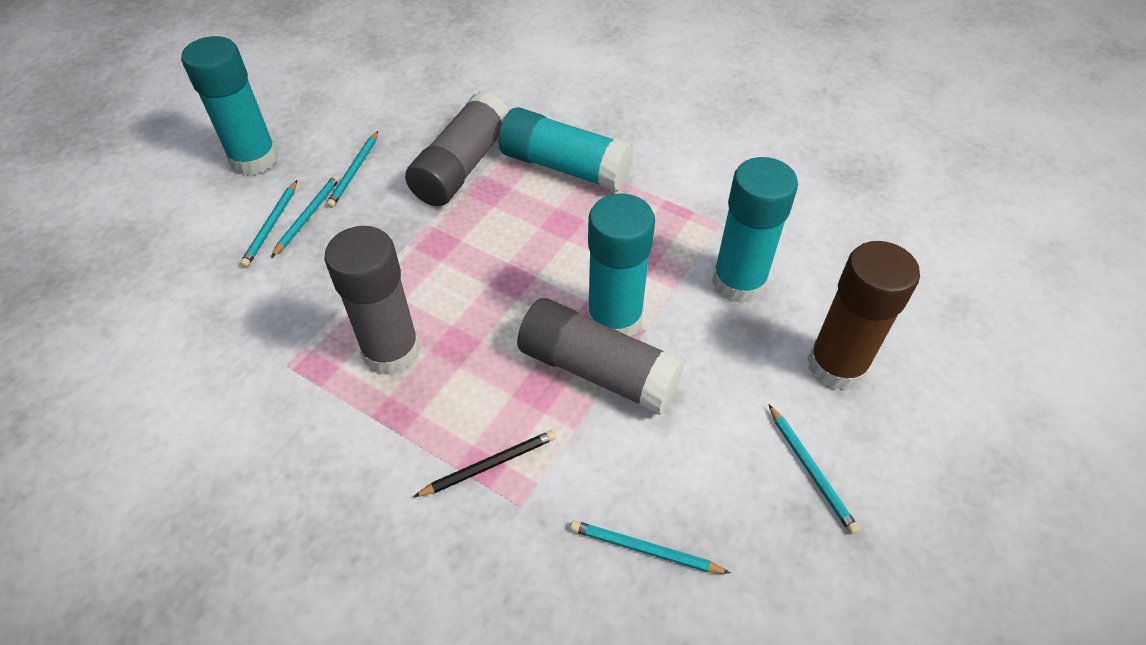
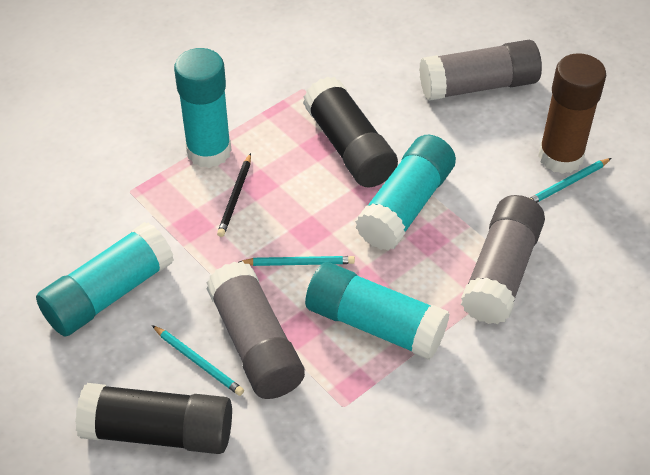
black glue stick: none = 0 -> [75,383,232,454] [303,77,398,187] = 2
turquoise pencil: [240,180,297,268] [271,175,340,258] [326,131,378,208] [570,520,730,573] [768,404,860,534] = 5 -> [152,325,244,396] [239,256,355,266] [530,158,612,203] = 3

